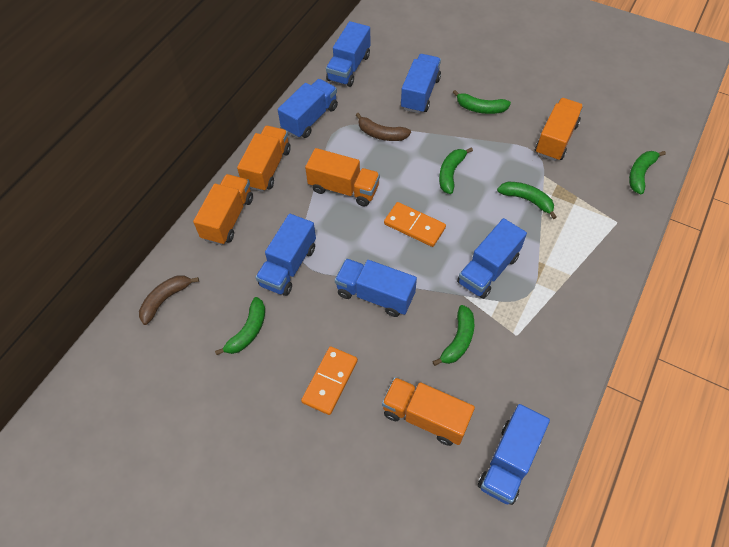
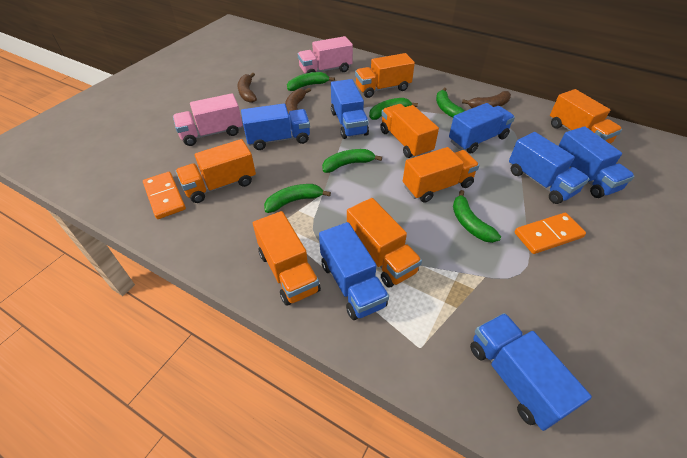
brown banana: [139,275,199,325] [356,113,411,141] = 2 -> [238,73,257,103] [285,88,311,114] [462,91,511,108] = 3
orange truck: [193,174,253,245] [237,126,291,192] [305,148,380,206] [382,377,475,446] [535,98,583,161] = 5 -> [175,139,256,203] [253,211,321,306] [347,198,422,288] [355,53,415,98] [380,104,439,158] [403,147,479,203] [550,89,622,144] = 7
pink truck: none = 0 -> [173,93,243,146] [298,36,353,74] = 2

